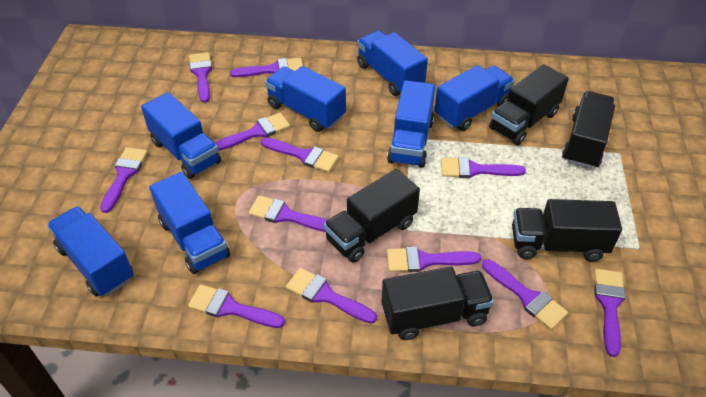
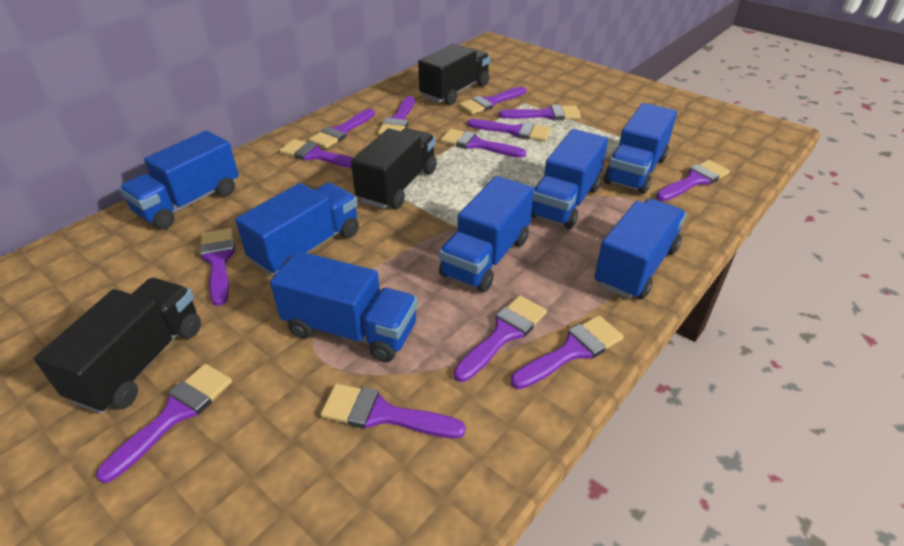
black truck: [324,169,420,263] [381,266,494,340] [489,64,569,145] [512,199,622,262] [562,91,615,169] = 5 -> [34,278,201,414] [351,128,437,209] [418,44,490,105] = 3
purple brush: [100,147,148,213] [188,284,285,328] [189,52,212,103] [215,113,290,151] [230,57,303,77] [249,195,327,232] [261,137,339,172] [286,268,377,324] [387,247,481,272] [441,157,526,178] [482,259,568,330] [594,269,626,357] = 12 -> [96,364,232,483] [200,228,235,306] [280,139,353,168] [309,109,375,149] [320,383,466,438] [378,96,415,135] [441,129,526,158] [454,295,547,382] [459,86,526,114] [467,119,551,141] [499,105,581,120] [511,315,624,389] [656,160,730,201] = 13

